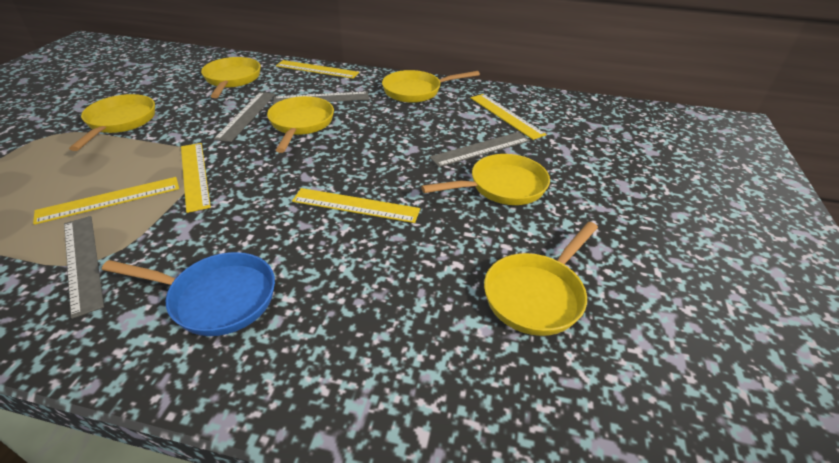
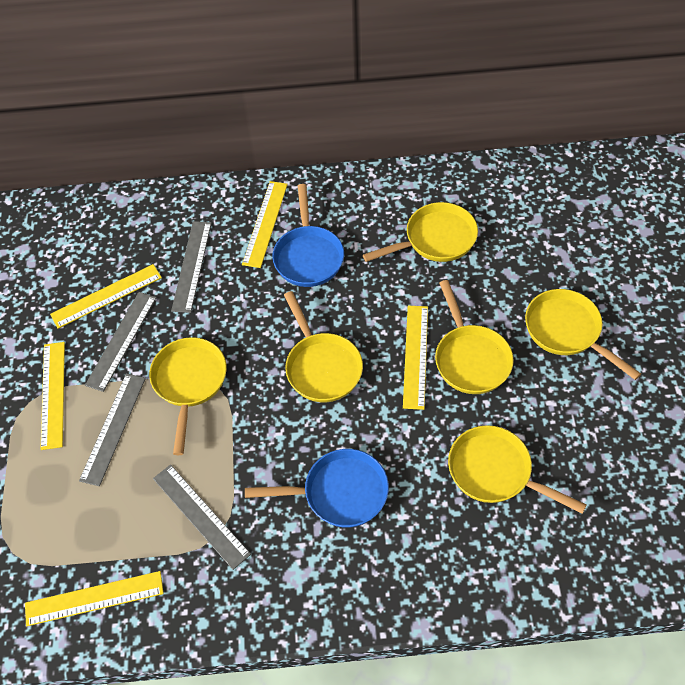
blue pan: [102,252,275,336] = 1 -> [245,449,389,528] [272,184,344,287] = 2

